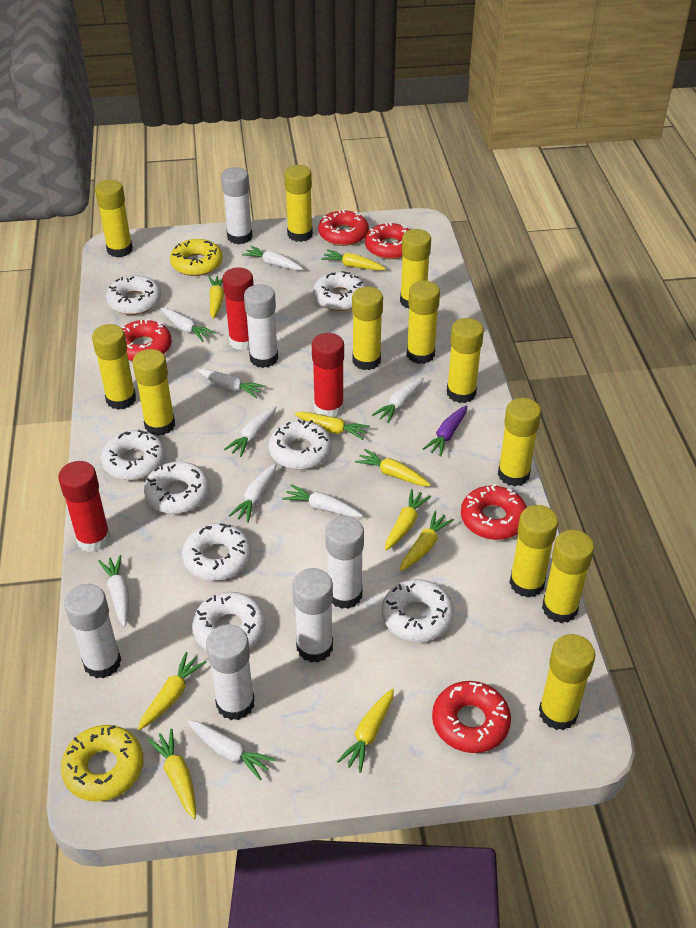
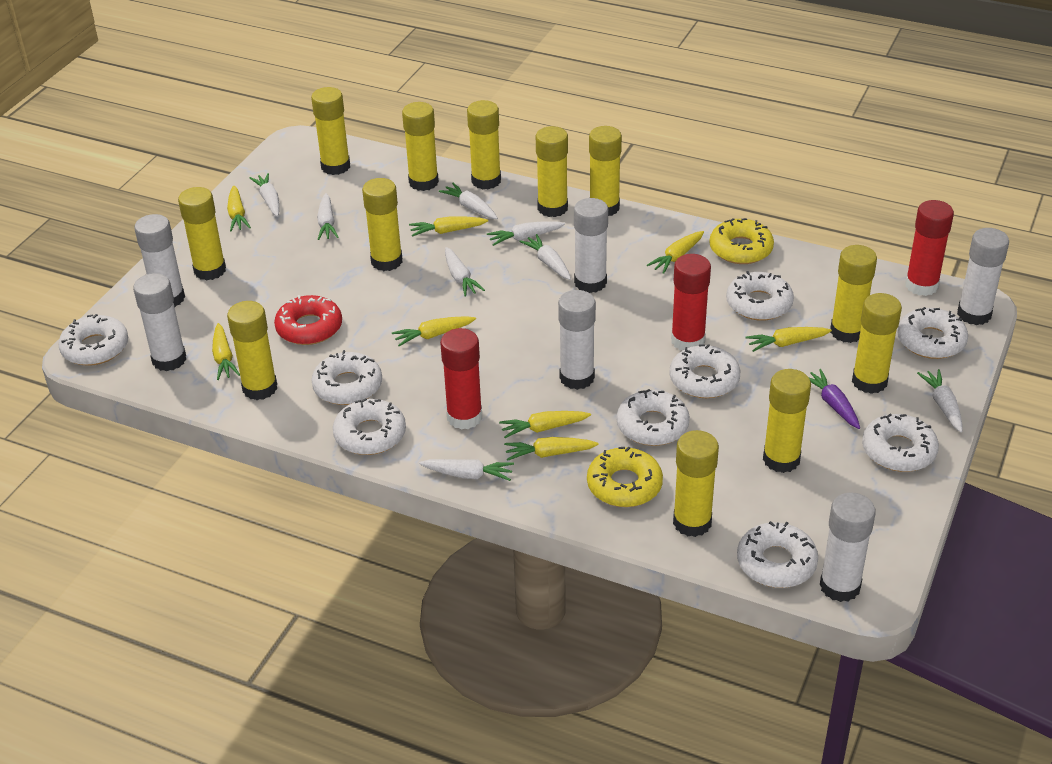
red donut: [121,319,172,361] [318,209,369,246] [365,222,410,259] [432,681,511,753] [461,484,527,540] = 5 -> [274,295,342,345] = 1
white carrot: [98,555,129,627] [160,307,216,342] [187,720,276,780] [197,369,266,398] [224,406,277,457] [229,463,277,523] [242,246,303,270] [282,484,363,517] [372,377,424,423] = 9 -> [250,173,280,217] [317,193,339,240] [419,459,514,481] [439,183,498,219] [445,247,485,296] [487,221,565,246] [519,234,571,280] [917,369,963,433] = 8
white donut: [101,430,165,480] [106,275,161,315] [144,461,210,514] [182,523,251,581] [192,592,266,650] [269,419,332,470] [313,271,366,311] [382,579,454,642] = 8 -> [58,314,128,366] [311,350,382,405] [333,398,406,455] [616,389,690,446] [669,344,740,398] [726,271,794,321] [737,521,818,588] [862,414,939,472] [897,307,968,359] = 9
yellow carrot: [138,652,207,730] [147,728,196,819] [208,276,224,319] [295,412,370,440] [321,249,386,271] [337,688,394,773] [355,449,431,486] [385,489,431,550] [400,511,454,571] = 9 -> [212,323,240,380] [227,186,251,231] [392,316,476,346] [409,216,488,237] [499,411,591,438] [504,437,599,461] [647,231,704,274] [746,327,832,352] = 8

